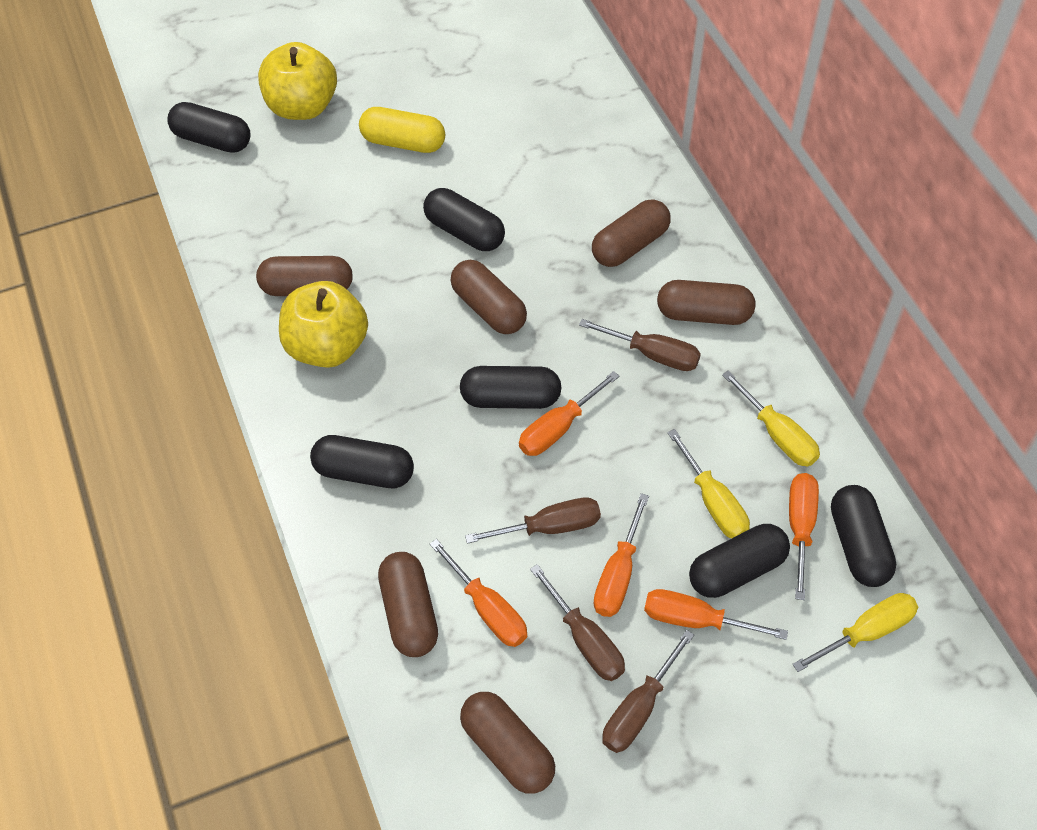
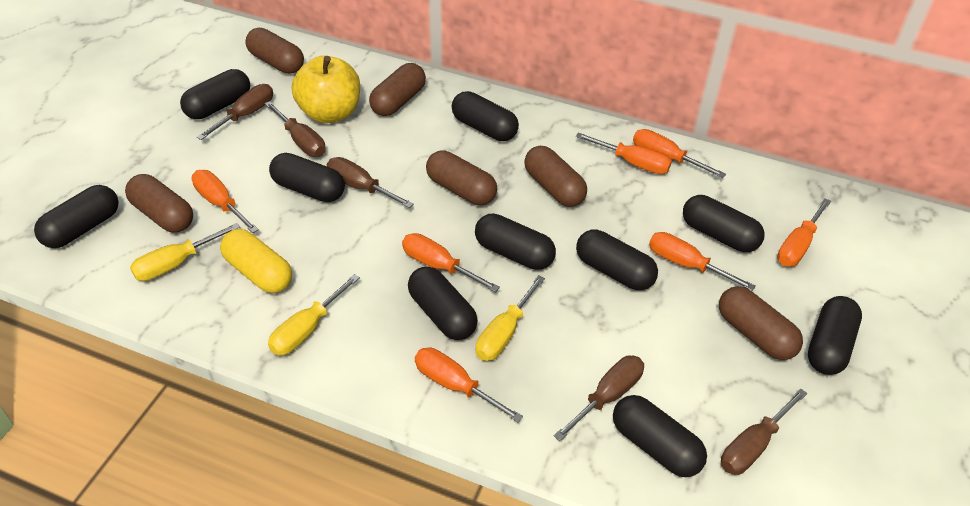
black capsule: [167,102,251,153] [310,435,414,488] [423,188,505,251] [460,366,562,409] [689,524,790,598] [831,485,896,587] = 6 -> [34,185,119,248] [180,69,250,119] [269,153,345,202] [408,266,478,340] [452,91,519,141] [475,213,556,270] [576,229,658,290] [613,395,707,477] [683,195,764,252] [808,296,862,375] = 10
brown screwdriver: [465,497,601,544] [530,564,625,681] [579,319,701,371] [602,630,694,753] = 4 -> [197,84,273,140] [264,101,326,157] [327,157,414,208] [554,355,644,441] [721,388,808,475] = 5
orange screwdriver: [430,539,527,647] [519,371,620,456] [594,493,649,617] [644,589,788,640] [789,473,819,600] = 5 -> [191,170,259,233] [402,233,500,292] [415,347,523,422] [576,132,672,174] [633,129,726,178] [649,232,756,291] [777,198,831,267] = 7
yellow apple: [258,42,337,120] [279,281,368,368] = 2 -> [292,56,360,123] = 1

